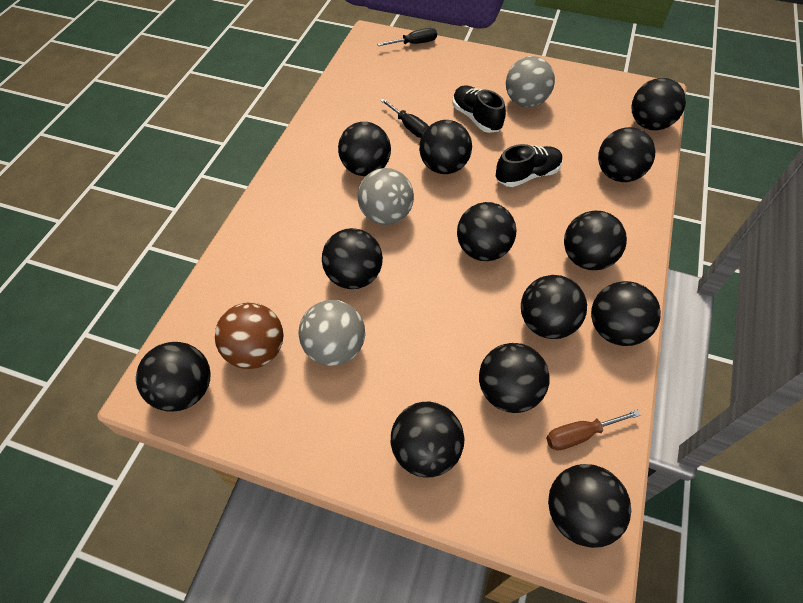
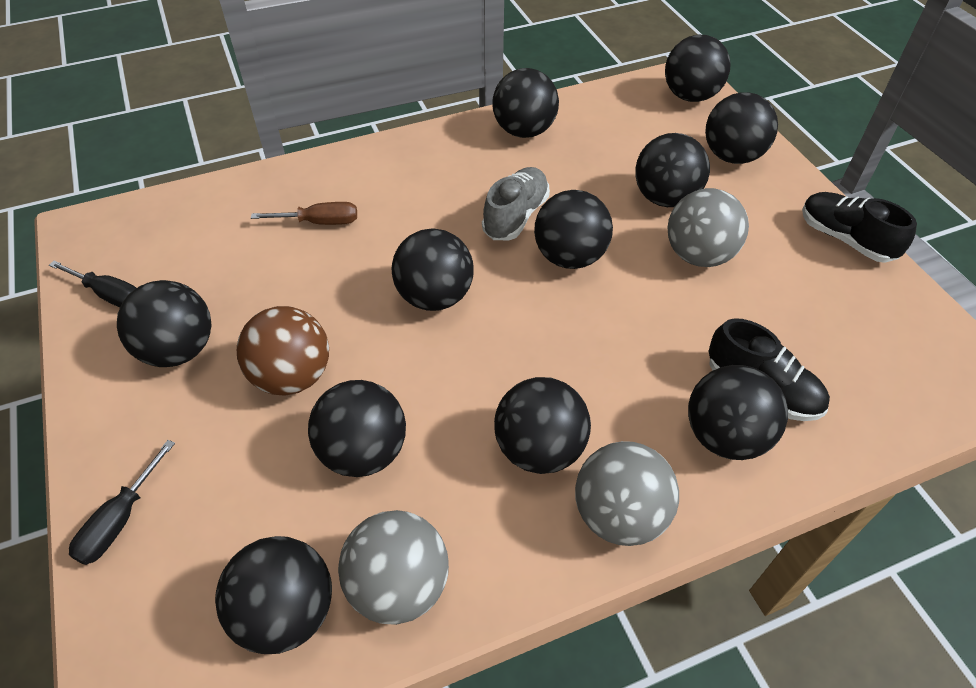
black ball: [136,342,210,412] [322,228,383,289] [338,122,391,176] [391,402,464,477] [419,120,472,174] [457,202,517,261] [479,343,550,413] [521,275,587,339] [548,464,631,548] [564,211,627,270] [591,281,661,346] [598,127,656,182] [631,78,686,130] = 13 -> [117,280,211,367] [215,536,332,654] [308,380,406,477] [392,228,474,311] [493,68,559,138] [494,377,591,474] [534,190,613,269] [635,133,710,207] [665,35,731,102] [688,365,788,460] [705,92,778,164] = 11
grey shoe: none = 0 -> [482,167,550,240] = 1

